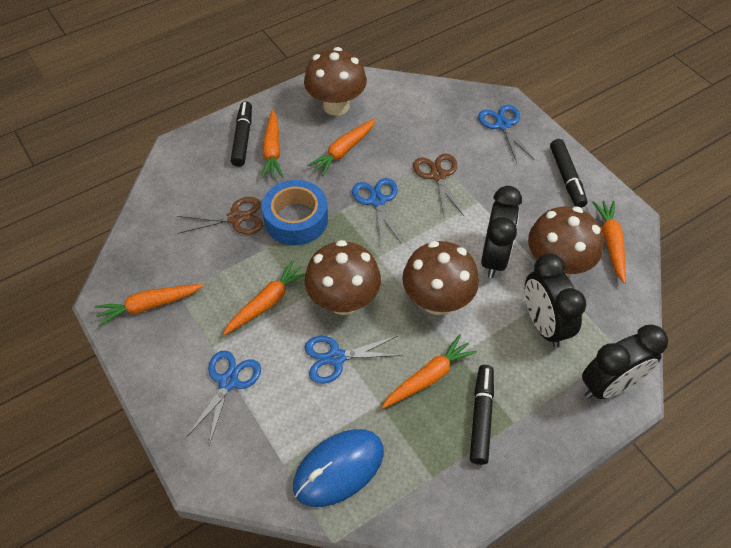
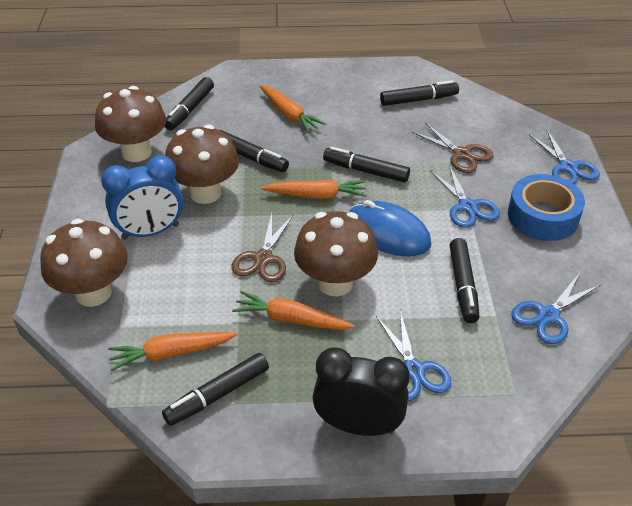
black clock: [481,186,522,278] [525,253,586,348] [582,325,668,399] = 3 -> [313,347,410,436] = 1
black marker: [231,101,252,167] [470,365,494,465] [550,139,588,208] = 3 -> [162,353,269,426] [164,77,214,130] [220,130,289,172] [323,147,410,183] [380,80,459,106] [450,238,480,323] = 6
blue clock: none = 0 -> [101,155,183,240] = 1
orange carrot: [95,284,203,327] [223,260,306,335] [261,110,283,179] [307,118,376,176] [382,335,477,408] [592,200,626,284] = 6 -> [108,332,237,371] [232,291,355,330] [260,85,326,133] [261,180,367,199] = 4

